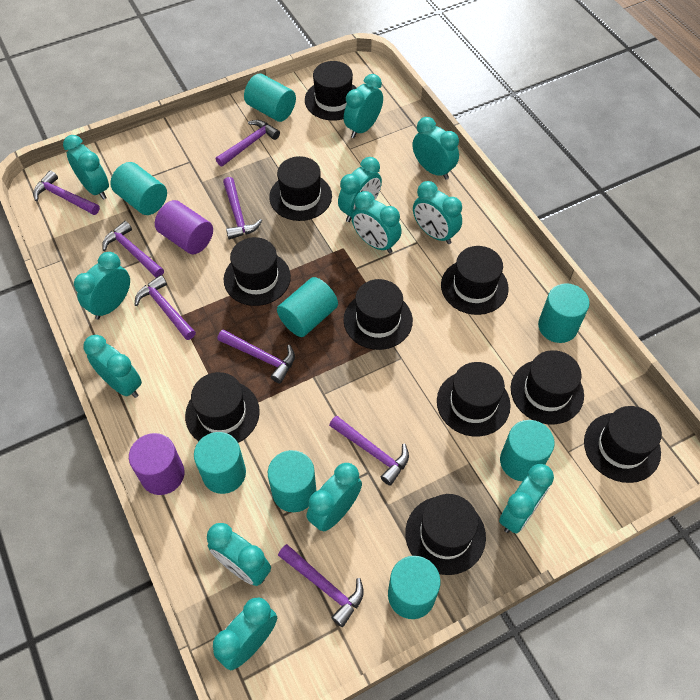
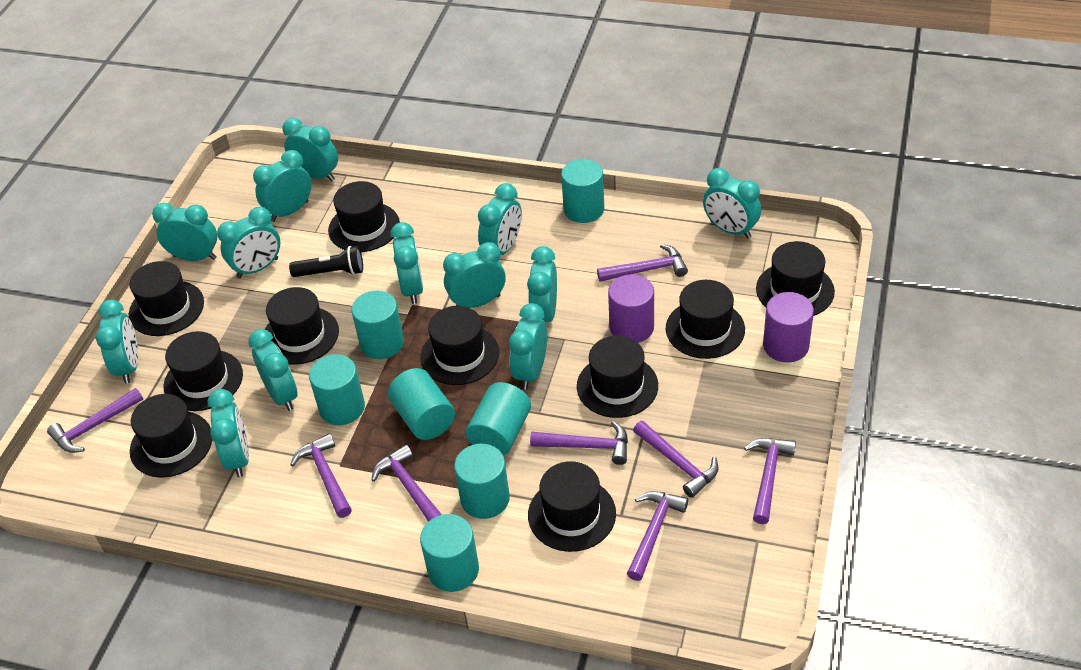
black flashlight: none = 0 -> [289,246,363,277] = 1
turquoise clock: [63,135,109,200] [74,252,130,320] [84,335,142,398] [207,523,271,586] [213,598,277,670] [306,463,362,531] [338,157,382,222] [344,74,383,138] [352,191,402,253] [412,117,459,179] [413,181,462,244] [499,464,554,534] = 12 -> [96,299,138,384] [152,203,217,261] [208,389,249,477] [217,207,280,278] [248,329,298,411] [253,150,311,222] [282,118,338,181] [391,222,423,304] [443,242,506,308] [478,183,522,255] [509,303,547,390] [527,246,557,322] [703,168,761,239] = 13
turquoise cylinder: [110,162,167,215] [194,432,246,494] [244,73,296,122] [268,450,316,512] [277,277,338,337] [388,556,440,619] [500,420,554,481] [538,283,590,343] = 8 -> [309,354,365,425] [351,291,404,359] [388,368,455,440] [420,514,479,592] [454,444,510,519] [466,382,531,456] [561,159,604,223] = 7

